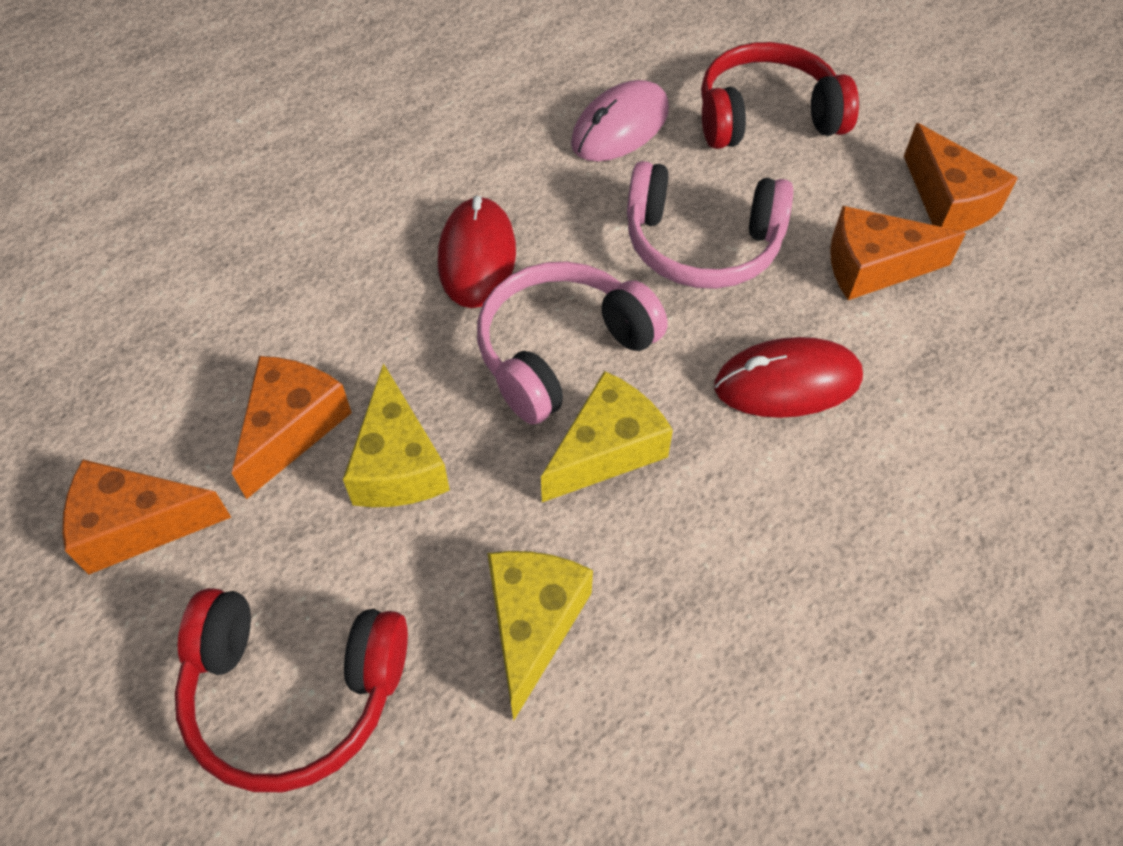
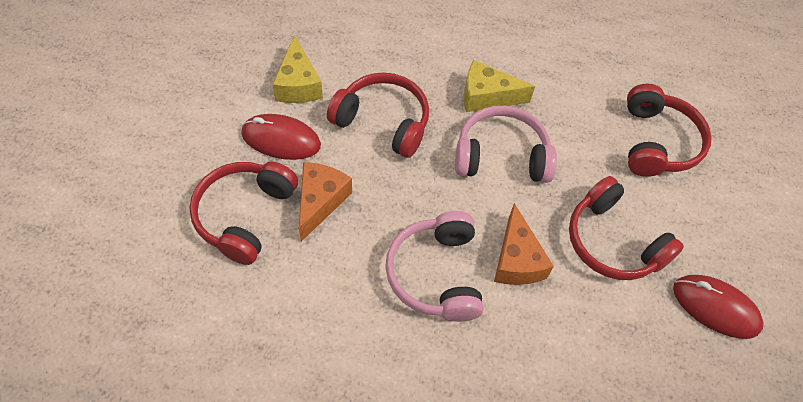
orange cheese: [62,460,231,575] [232,356,352,499] [830,206,966,300] [904,123,1018,231] = 4 -> [299,162,352,242] [494,203,554,285] = 2
pink mouse: [571,80,669,161] = 1 -> none = 0
red headphones: [175,588,408,792] [701,42,859,149] = 2 -> [189,162,298,265] [327,73,429,158] [569,176,684,280] [627,84,712,177] = 4
yellow cheese: [343,363,450,507] [487,551,593,722] [541,371,673,502] = 3 -> [273,35,323,103] [464,60,535,112] = 2

